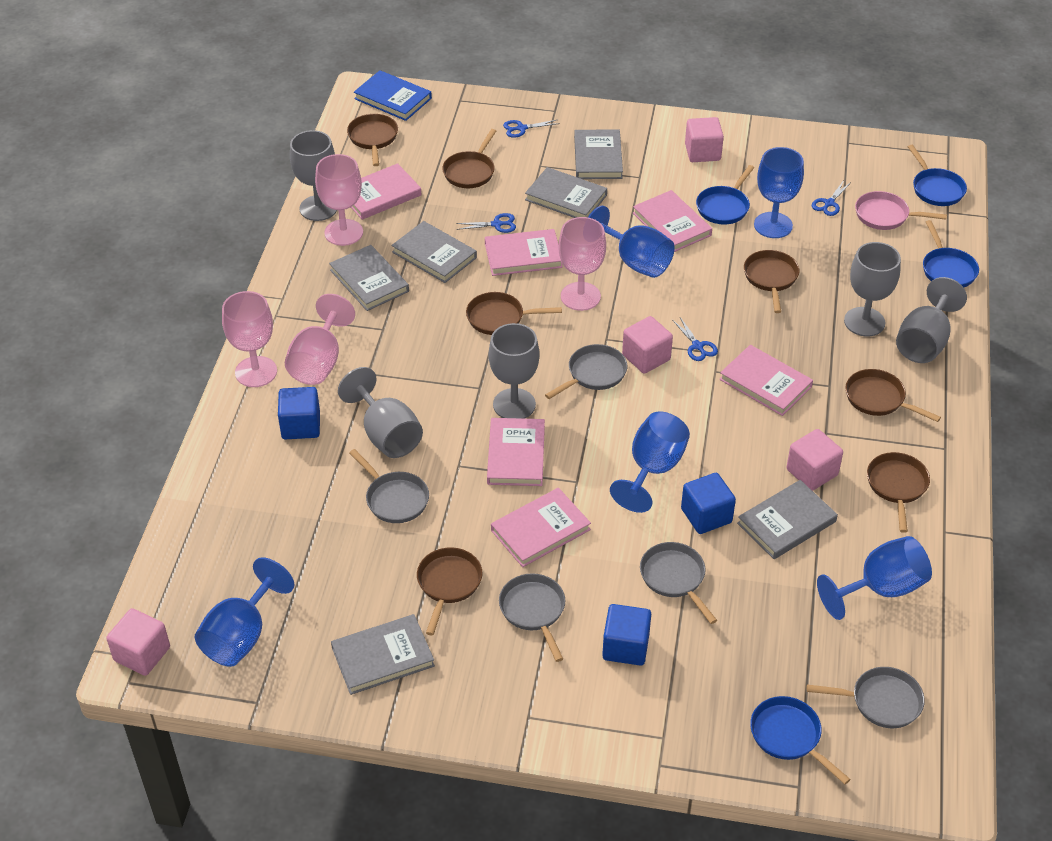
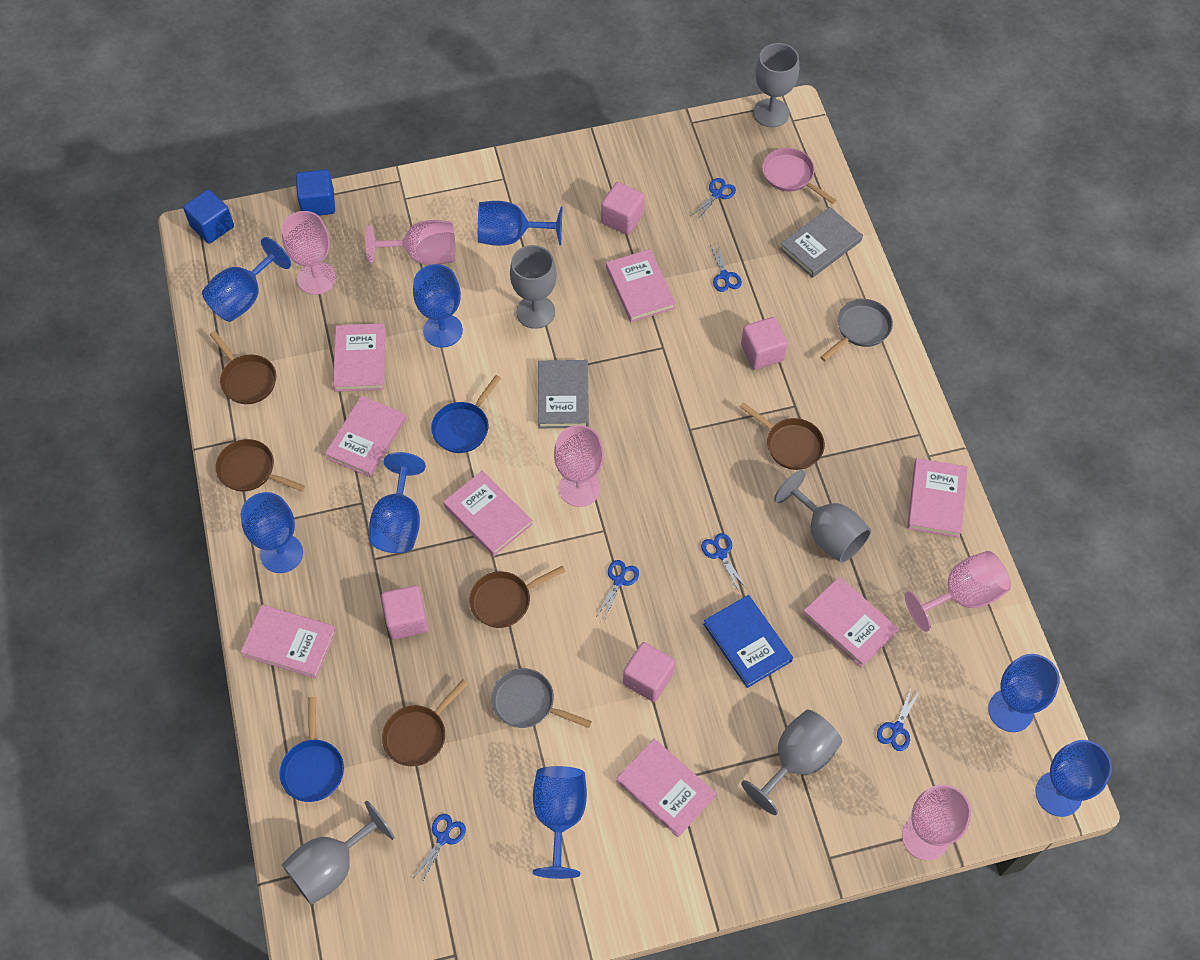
blue cube: [278,387,320,439] [602,604,651,666] [681,473,736,534] = 3 -> [183,189,234,244] [296,169,335,216] = 2
blue goblet: [195,557,294,667] [588,206,675,278] [610,411,690,513] [754,147,804,238] [817,536,932,620] = 5 -> [202,237,291,322] [241,492,303,573] [369,452,426,553] [413,264,463,348] [478,201,563,246] [533,766,587,879] [988,654,1060,732] [1036,740,1112,817] = 8
blue pan: [696,165,754,225] [750,696,851,784] [908,145,967,206] [923,220,979,287] = 4 -> [280,697,344,802] [431,375,501,453] = 2
blue scissors: [456,213,516,233] [503,120,560,138] [673,317,718,361] [812,180,851,216] = 4 -> [413,814,466,884] [597,560,639,620] [691,178,736,221] [701,533,747,592] [710,244,742,292] [877,688,920,751] = 6
brown pan: [347,114,398,166] [417,547,482,635] [442,129,496,188] [466,292,562,335] [744,250,799,313] [845,369,941,422] [867,452,930,533] = 7 -> [210,331,276,404] [215,439,305,492] [382,679,468,766] [469,566,566,628] [740,402,825,470] = 5
grey book: [329,245,409,311] [331,614,435,695] [391,221,477,283] [525,167,607,218] [574,130,623,179] [737,480,838,559] = 6 -> [538,360,589,428] [780,207,863,278] = 2
grey pan: [349,449,429,523] [499,573,566,662] [545,344,627,399] [640,542,717,624] [807,667,925,728] = 5 -> [491,668,592,728] [820,299,893,361] = 2
pink book: [351,163,422,220] [485,229,563,276] [487,418,545,486] [491,488,591,567] [633,190,712,252] [719,345,813,416] = 6 -> [240,605,337,678] [325,396,406,477] [333,323,386,392] [443,471,533,556] [606,249,676,322] [616,739,716,837] [802,577,898,668] [907,458,968,538] = 8
pink goblet: [222,291,277,387] [285,294,355,385] [315,154,363,246] [559,217,606,311] = 4 -> [281,211,336,295] [366,220,455,265] [554,425,604,507] [902,784,971,860] [905,551,1011,632] = 5

